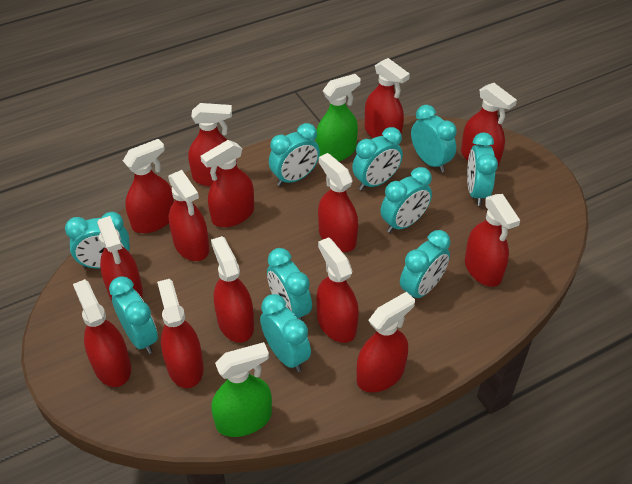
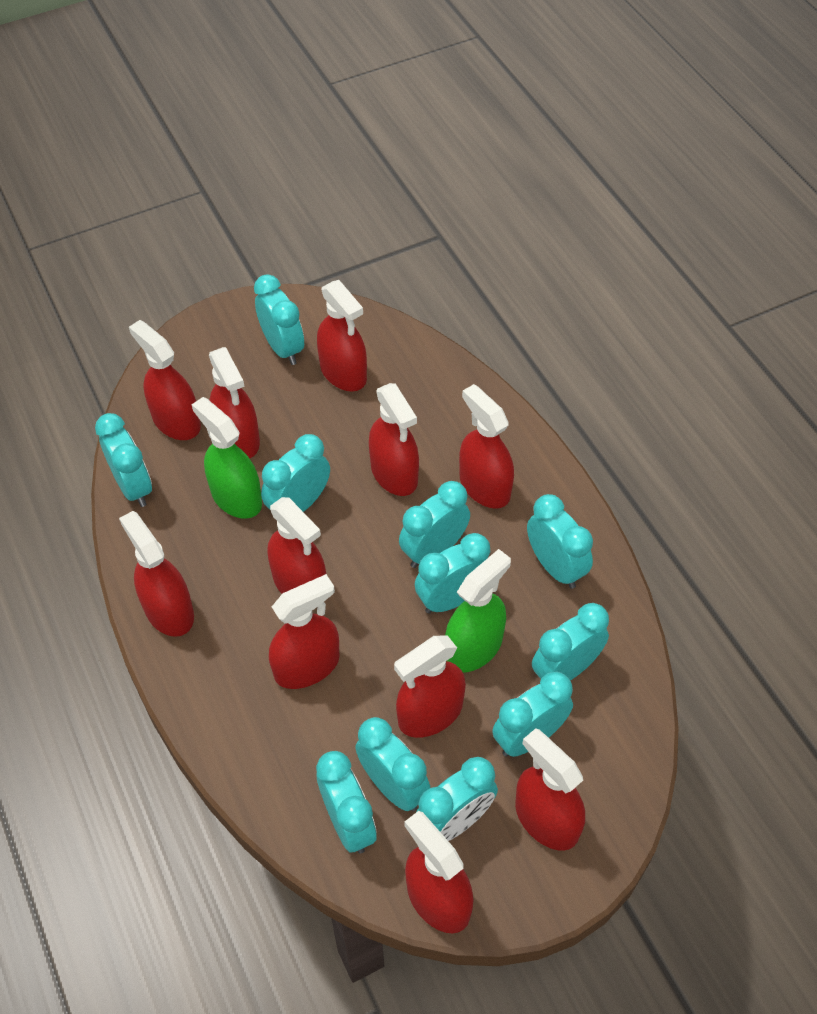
red spray bottle: [73,279,131,387] [97,216,143,300] [123,139,174,233] [157,279,204,388] [168,170,209,261] [188,103,237,187] [200,140,254,227] [211,236,254,343] [316,237,359,343] [318,153,358,252] [357,292,415,393] [365,58,410,138] [461,83,517,168] [465,194,520,287] = 14 -> [119,511,194,637] [129,320,201,440] [209,347,260,458] [267,497,326,594] [269,574,339,689] [317,280,367,391] [369,383,419,496] [394,635,466,738] [404,811,474,934] [459,384,514,509] [515,728,585,851] = 11
turquoise clock: [65,212,130,269] [109,276,158,354] [260,294,311,372] [267,248,312,321] [269,123,320,186] [352,127,403,190] [380,167,432,233] [400,230,451,298] [411,105,457,172] [467,133,498,206] = 10 -> [95,413,152,507] [254,274,304,365] [261,434,330,512] [316,751,377,853] [355,717,431,811] [399,481,470,568] [415,533,490,614] [416,757,498,841] [492,671,573,757] [527,494,593,589] [532,603,609,681] = 11

